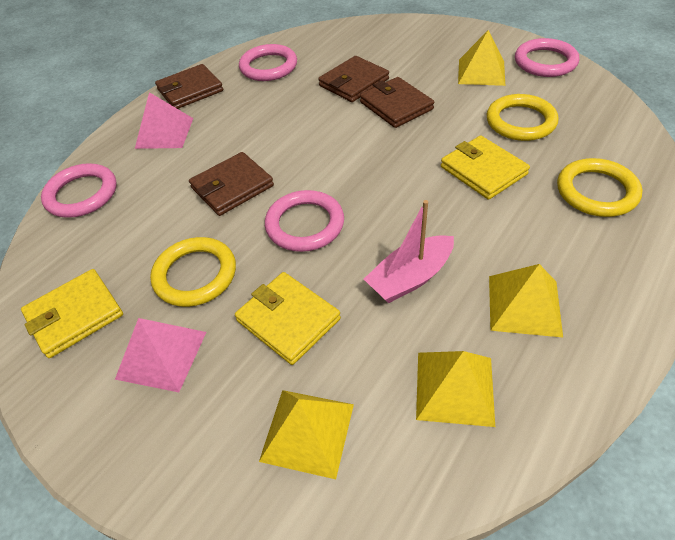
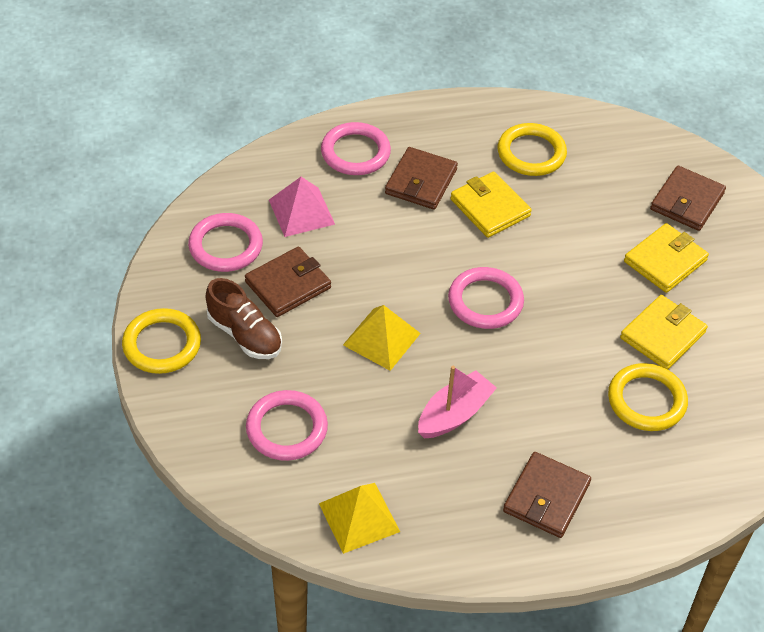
brown shoe: none = 0 -> [206,278,282,359] = 1
pink pyramid: [115,318,206,392] [135,92,193,149] = 2 -> [269,177,335,237] = 1
yellow pyramid: [259,390,354,479] [416,351,495,427] [458,30,505,86] [489,264,563,337] = 4 -> [319,483,400,554] [343,305,421,371] = 2

